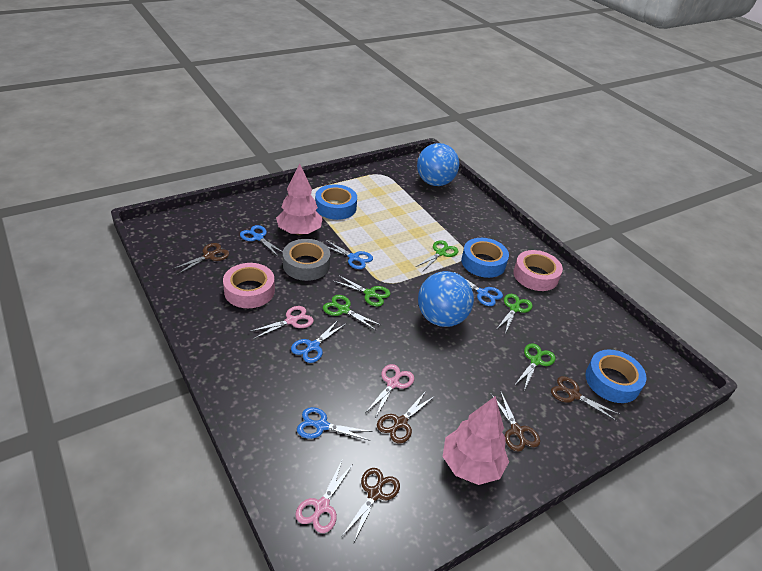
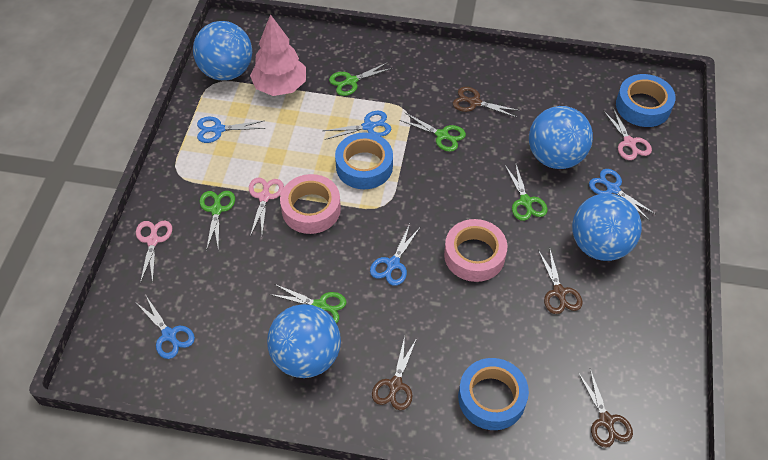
blue ball: [417,143,459,186] [418,271,474,327] = 2 -> [193,21,252,81] [267,304,341,378] [529,106,593,169] [572,193,642,261] = 4
brown scissors: [171,243,229,275] [342,468,400,542] [377,391,435,444] [490,390,540,452] [551,376,620,421] = 5 -> [372,336,417,410] [453,87,520,118] [538,250,583,314] [578,369,633,448] = 4
grey tape: [283,239,330,281] = 1 -> none = 0
pink tree: [276,163,323,235] [443,396,509,485] = 2 -> [250,14,306,96] = 1

